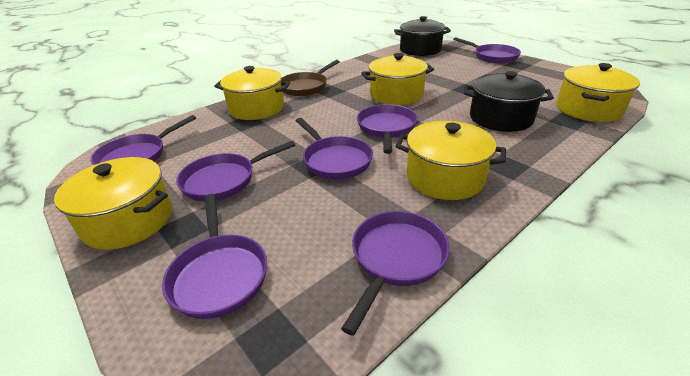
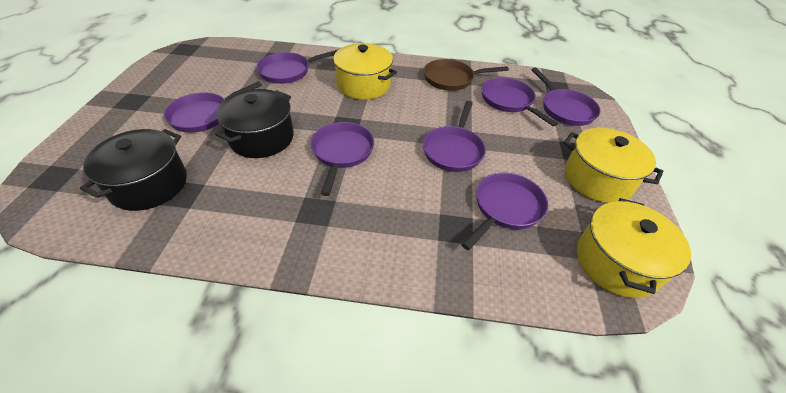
yellow pot: [54,157,172,250] [214,66,290,120] [361,53,434,105] [395,121,506,200] [557,63,640,122] = 5 -> [331,43,397,100] [564,128,663,203] [577,198,691,298] = 3

